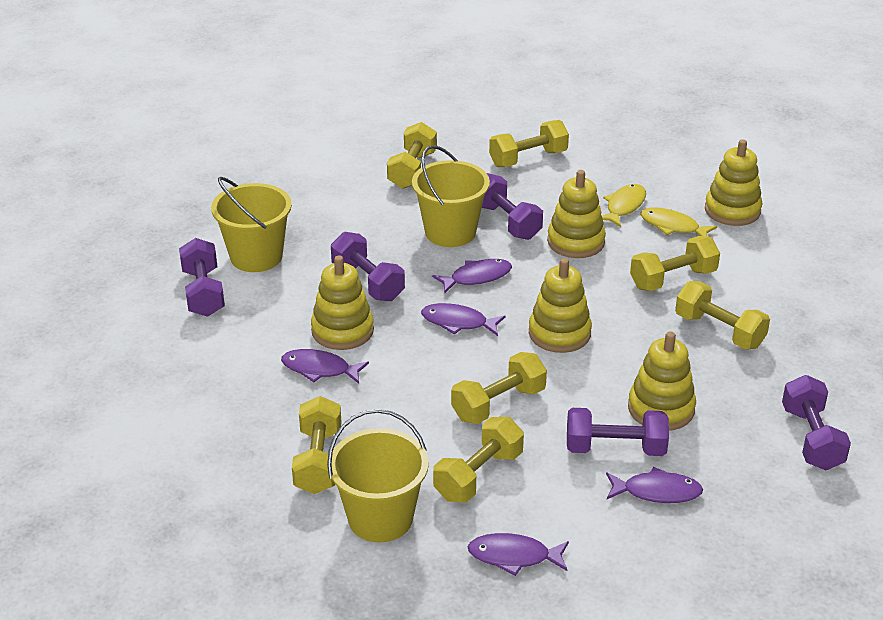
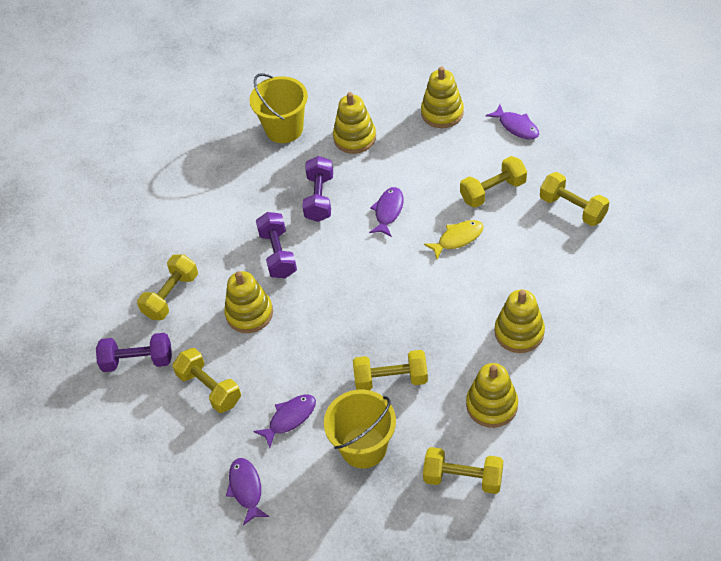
purple dumbbell: [179,238,225,317] [331,232,405,301] [482,173,543,240] [567,408,669,456] [782,375,851,470] = 5 -> [96,333,172,372] [256,212,297,278] [302,156,333,222] = 3
purple fish: [281,349,369,384] [421,303,506,336] [432,259,512,293] [468,533,569,576] [606,467,703,503] = 5 -> [226,458,269,526] [253,395,316,448] [369,187,403,237] [486,104,539,140] = 4
yellow bucket: [211,177,292,272] [327,409,429,542] [412,145,490,247] = 3 -> [249,73,308,143] [324,390,396,468] = 2
yellow dumbbell: [292,396,341,494] [387,122,437,189] [433,417,524,503] [451,352,547,424] [489,120,569,167] [630,236,720,291] [675,281,770,349] = 7 -> [137,254,198,320] [172,348,241,413] [353,350,428,390] [423,447,503,494] [460,156,527,208] [540,172,609,226] = 6
yellow fish: [601,184,646,227] [640,208,717,236] = 2 -> [424,220,484,259] = 1

